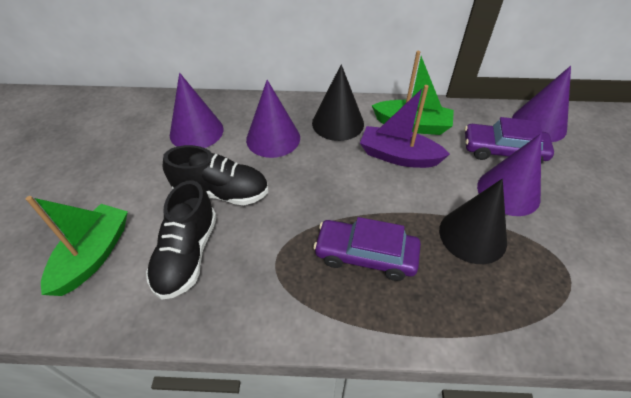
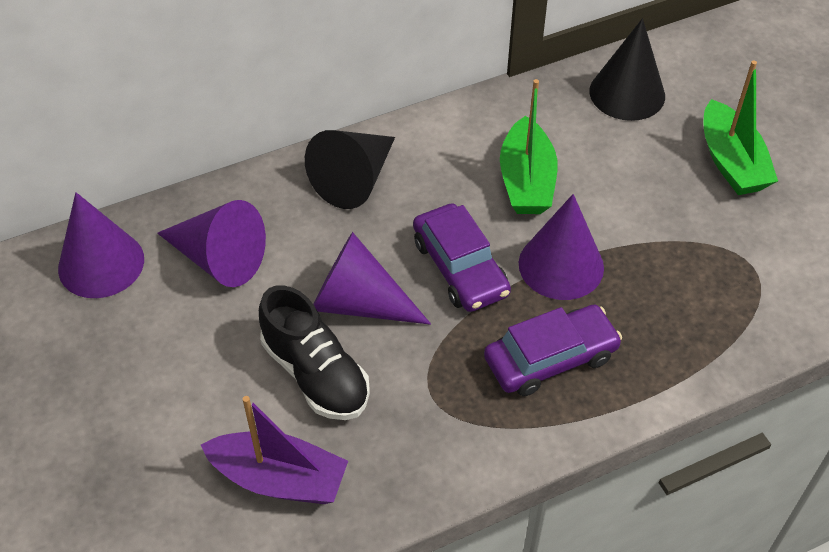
black shoe: [146,180,217,300] [163,145,268,205] = 2 -> [259,285,370,420] = 1

